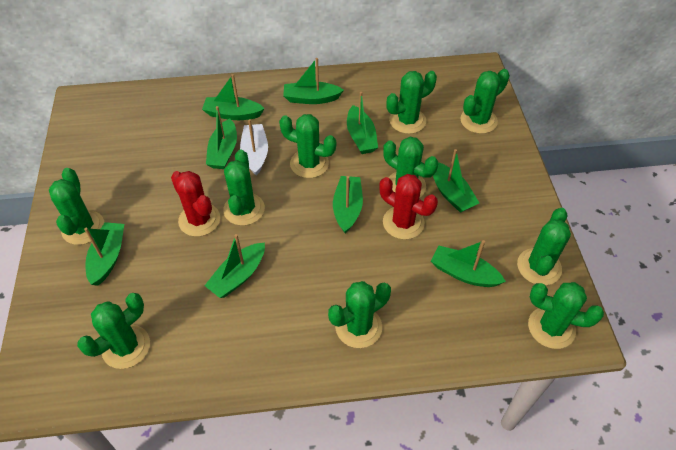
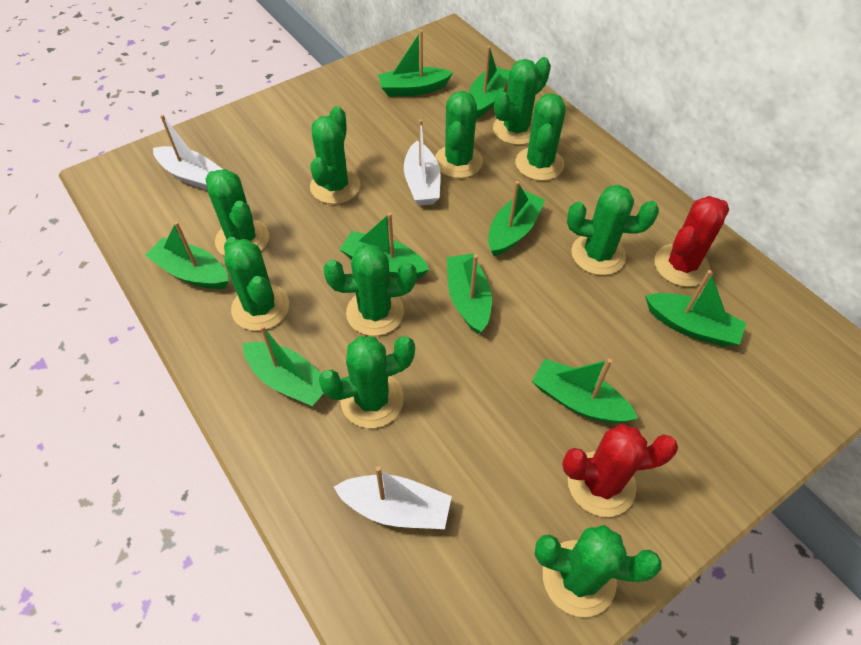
white boat: [240,119,268,176] = 1 -> [153,114,223,190] [334,466,452,529] [404,119,441,206] = 3

